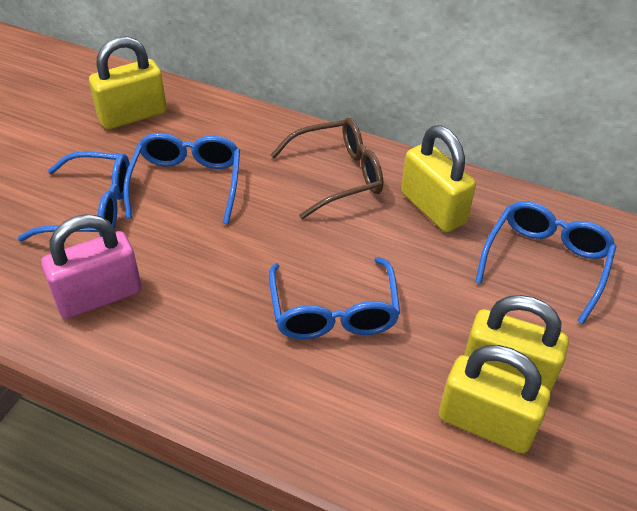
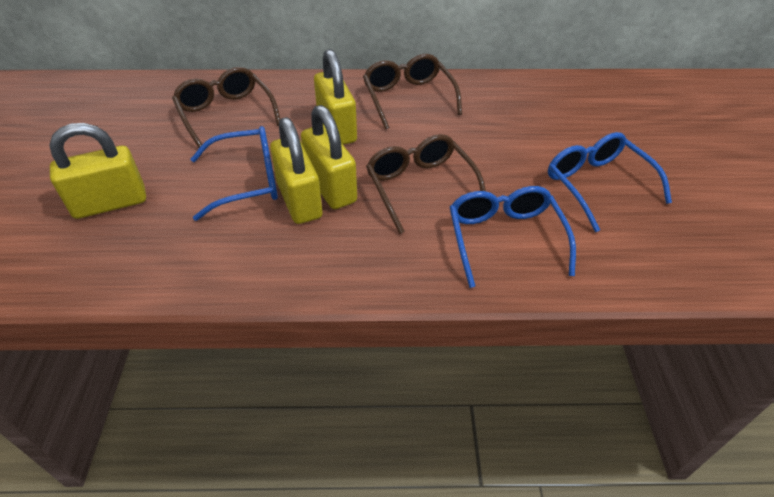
blue glasses: [18,151,130,241] [123,133,240,224] [269,257,400,339] [475,201,617,324] = 4 -> [191,126,278,221] [450,186,576,288] [548,132,672,232] = 3
brown glasses: [271,118,383,219] = 1 -> [172,67,281,148] [363,54,462,129] [366,134,486,234] = 3
pink padlock: [41,214,142,319] = 1 -> none = 0

